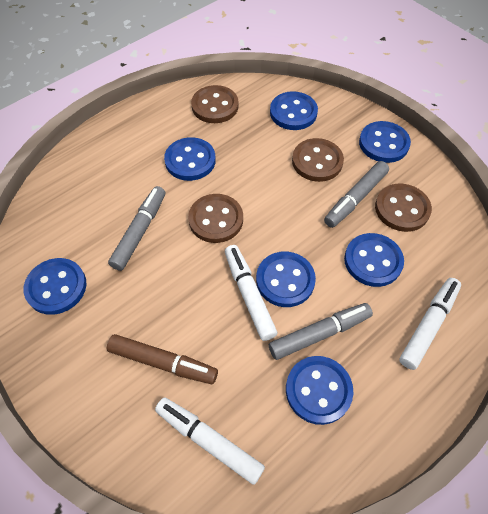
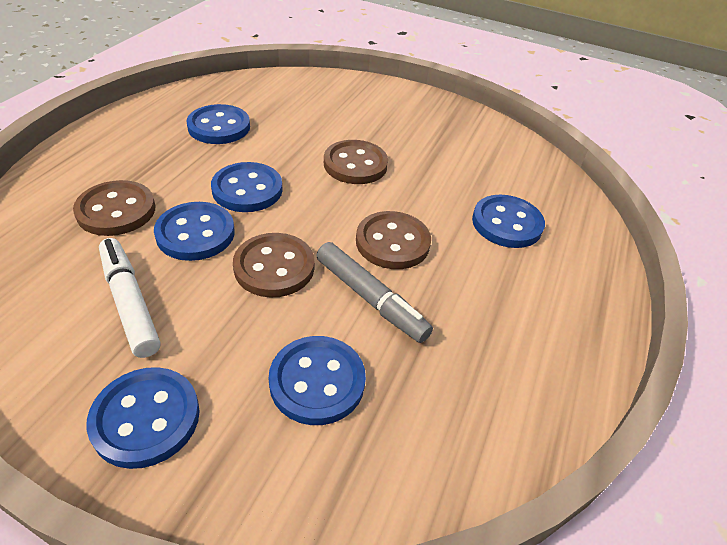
blue button: [24,258,87,315] [164,137,216,181] [256,251,316,307] [270,91,318,130] [286,356,353,425] [344,233,404,287] [359,121,411,163] = 7 -> [86,367,200,469] [154,202,235,261] [186,104,250,144] [211,162,283,212] [269,336,366,425] [472,195,545,248] = 6
brown marker: [107,334,218,384] = 1 -> none = 0
grey marker: [108,186,165,271] [269,303,373,360] [324,161,389,228] = 3 -> [316,242,433,343] = 1
white marker: [155,397,265,485] [225,245,278,341] [399,278,461,370] = 3 -> [99,238,160,358] = 1

